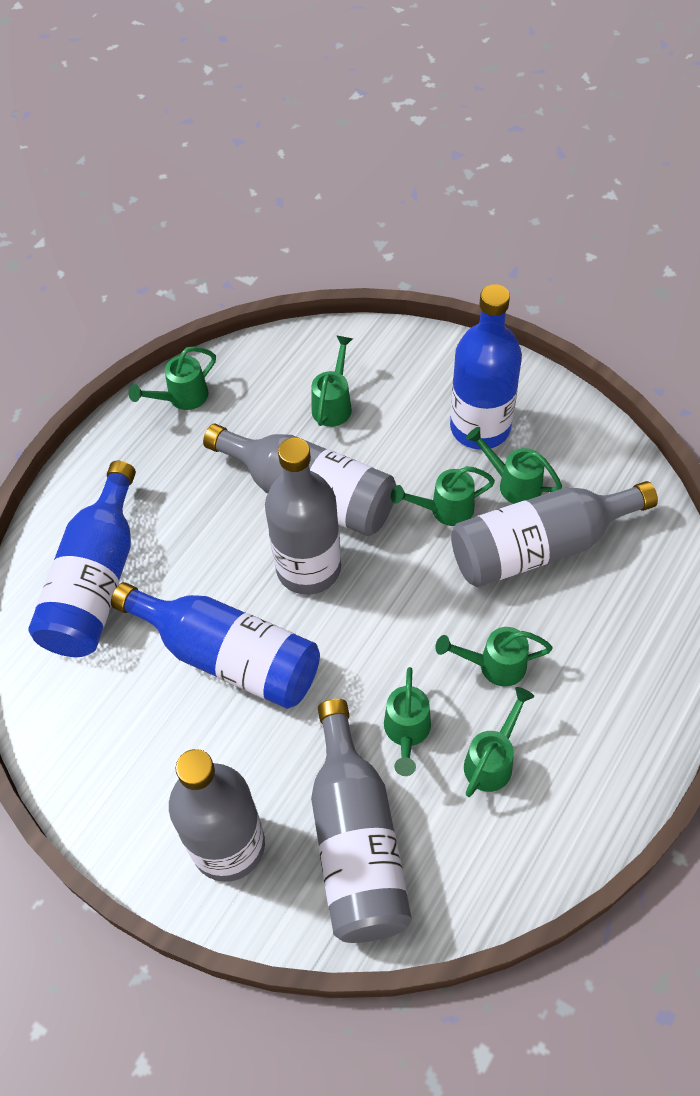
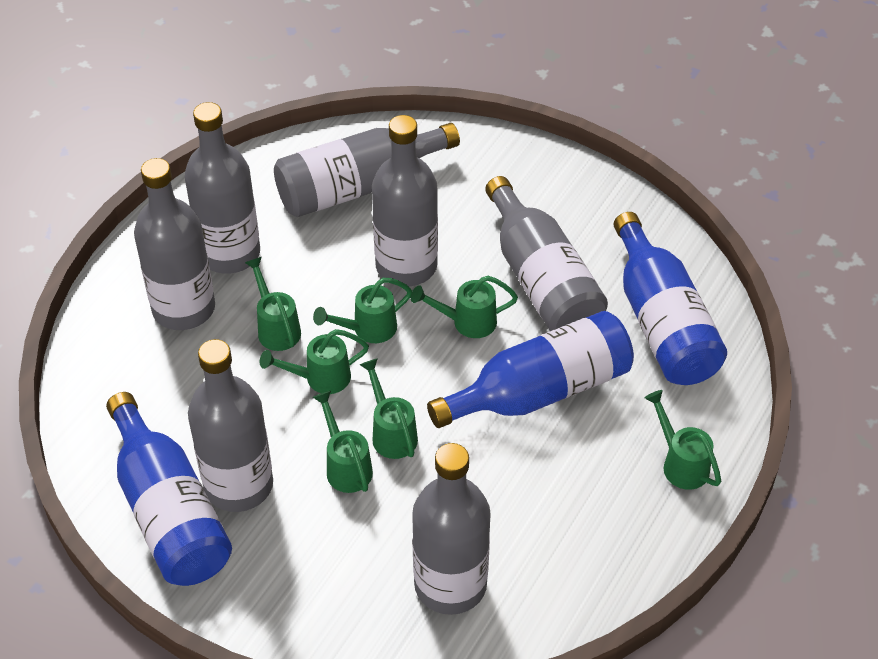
grey bottle: [169,749,265,882] [203,424,396,536] [265,438,341,595] [311,699,412,943] [451,481,658,587] = 5 -> [134,158,215,330] [184,102,260,274] [188,339,273,512] [274,123,460,217] [372,115,438,286] [412,443,491,615] [485,176,608,331] = 7

